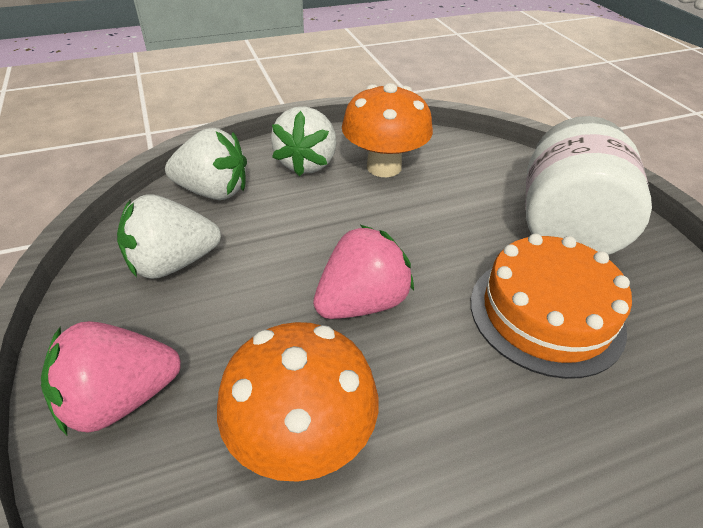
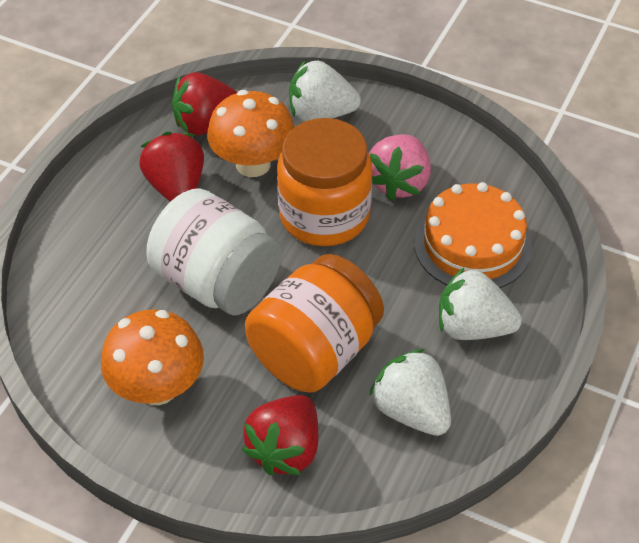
orange jar: none = 0 -> [245,254,384,393] [277,118,373,246] = 2
pink strawberry: [41,321,181,435] [313,225,414,319] = 2 -> [369,134,431,200] = 1
red strawberry: none = 0 -> [139,131,204,202] [172,72,238,135] [242,395,318,475] = 3

